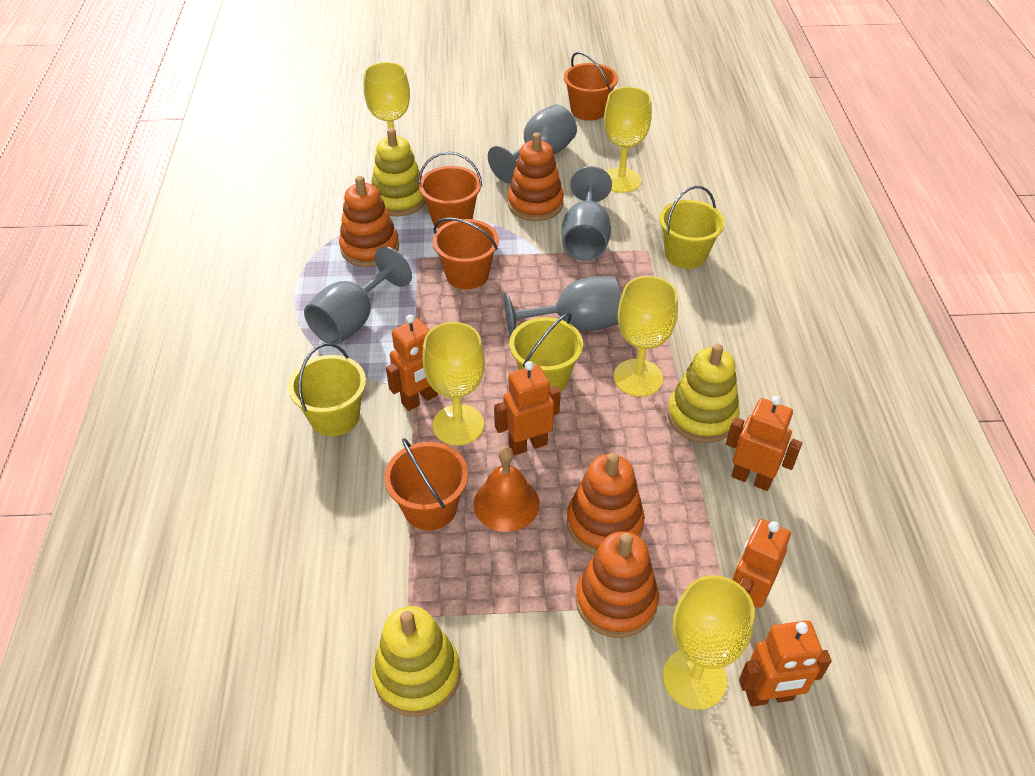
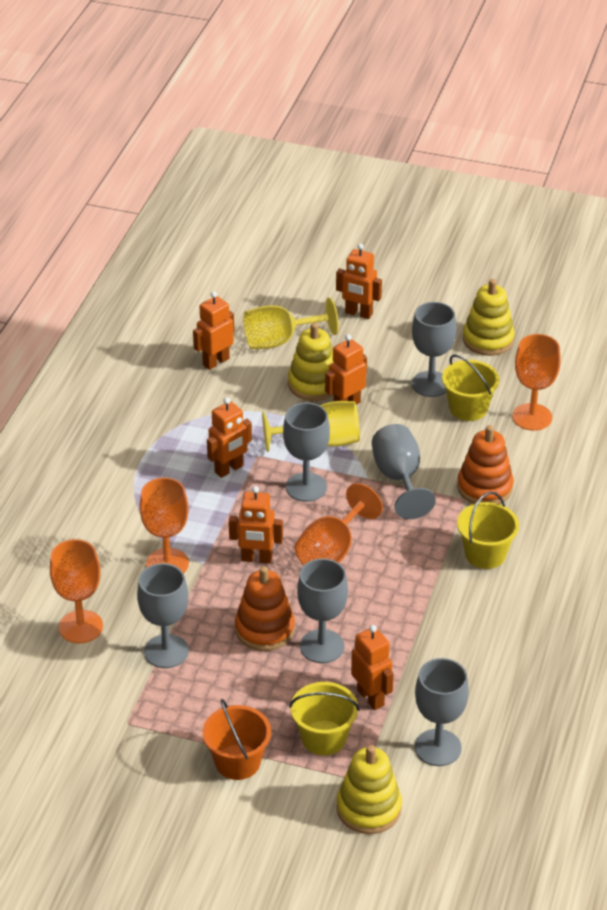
grey goblet: [304,246,412,345] [488,104,577,184] [504,276,621,336] [562,166,612,261] = 4 -> [137,563,189,668] [283,403,330,502] [297,558,348,663] [372,424,436,519] [412,302,456,397] [415,658,469,766] = 6
orange bell: [473,446,540,532] = 1 -> none = 0
orange bucket: [384,438,468,531] [418,151,482,229] [432,218,499,289] [564,52,618,121] = 4 -> [203,699,271,780] = 1
orange goblet: none = 0 -> [50,539,103,643] [139,478,189,573] [295,483,383,565] [513,334,561,431] = 4
orange robot: [386,314,438,411] [494,361,561,456] [726,396,802,491] [732,519,791,608] [739,620,831,707] = 5 -> [193,291,234,370] [207,397,252,478] [229,486,283,564] [325,334,367,405] [336,243,382,319] [351,625,394,710] = 6
orange stacking toy: [339,176,399,267] [508,132,564,221] [567,453,645,554] [576,531,659,638] = 4 -> [235,566,295,651] [457,425,514,504] = 2
yellow goblet: [363,62,414,156] [422,322,485,446] [604,87,652,193] [613,276,678,397] [663,575,755,710] = 5 -> [243,298,339,349] [262,401,360,452] = 2

